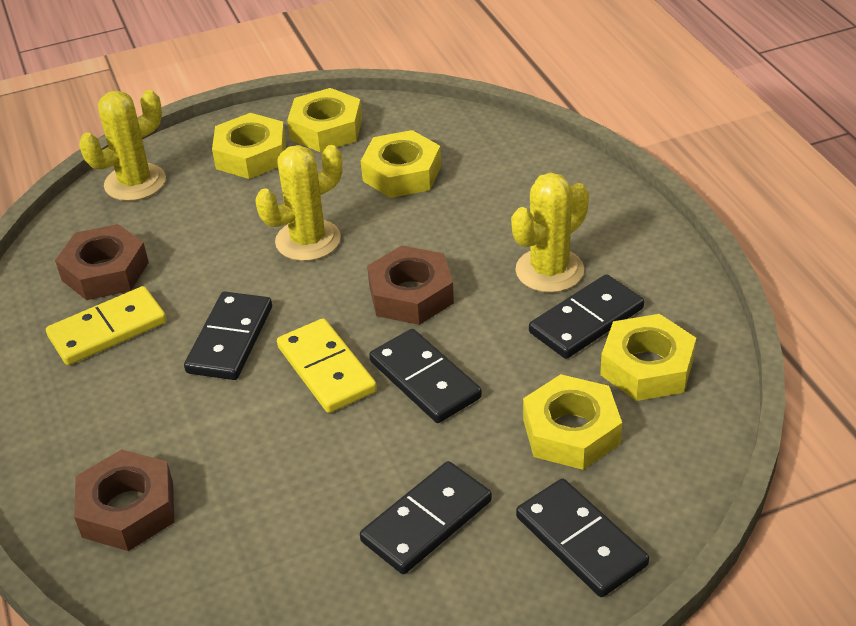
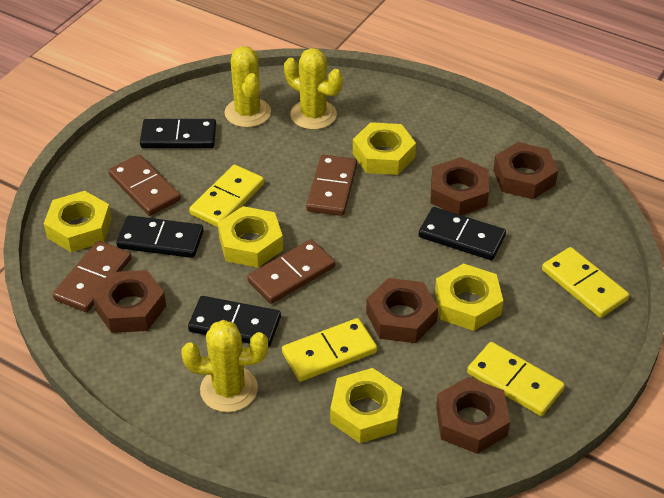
black domino: [184,292,272,380] [360,461,492,574] [369,329,482,423] [516,479,649,597] [529,274,644,359] = 5 -> [116,215,204,258] [140,119,216,148] [188,296,281,347] [419,207,506,260] = 4
brown domino: none = 0 -> [53,241,132,312] [109,155,181,216] [247,239,335,304] [306,155,357,216] = 4
brown nut: [55,224,149,300] [74,449,174,551] [367,246,454,325] = 3 -> [92,270,166,333] [366,278,438,343] [430,157,489,215] [436,377,510,454] [493,142,558,199] = 5
yellow domino: [46,286,167,365] [277,318,377,413] = 2 -> [189,165,264,227] [282,318,377,382] [467,342,565,416] [542,247,629,318] = 4

